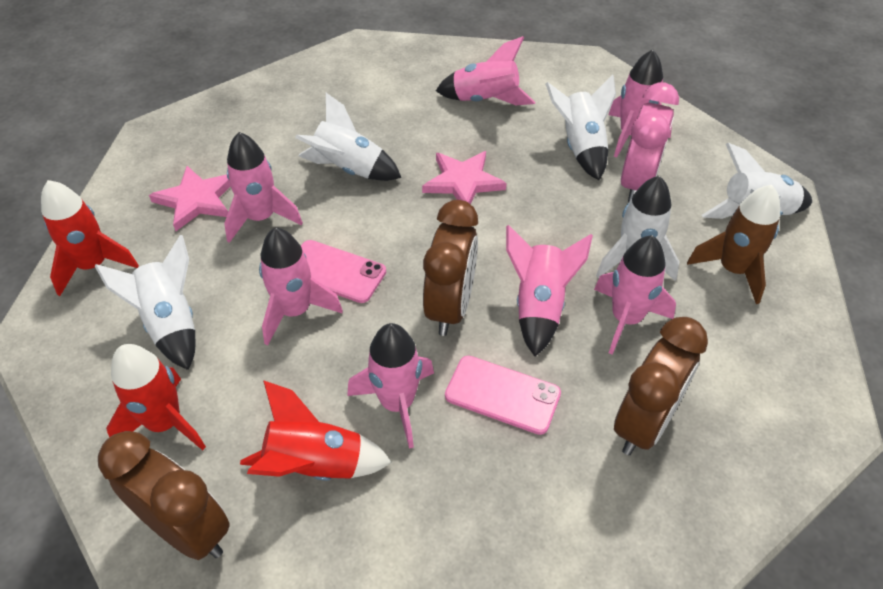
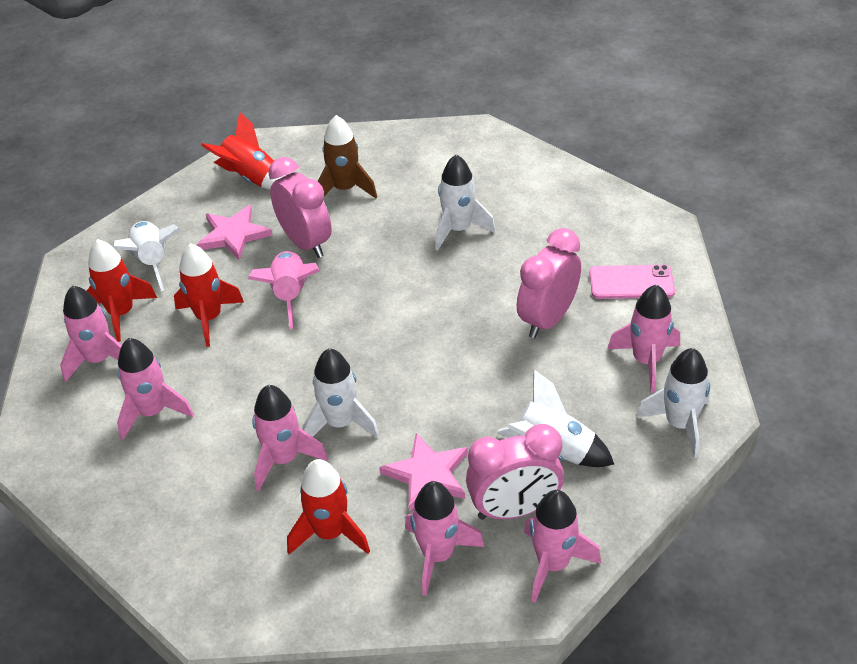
brown clock: [98,431,230,560] [423,200,478,336] [614,317,708,455] = 3 -> none = 0
pink clock: [621,82,679,203] = 1 -> [268,157,332,258] [466,424,564,520] [517,228,581,338] = 3
pink phone: [301,240,386,303] [445,356,561,435] = 2 -> [589,265,675,299] = 1
red rocket: [41,180,139,296] [106,344,206,450] [240,380,392,481] = 3 -> [87,239,157,342] [174,243,244,347] [201,111,286,190] [287,459,370,555] = 4

